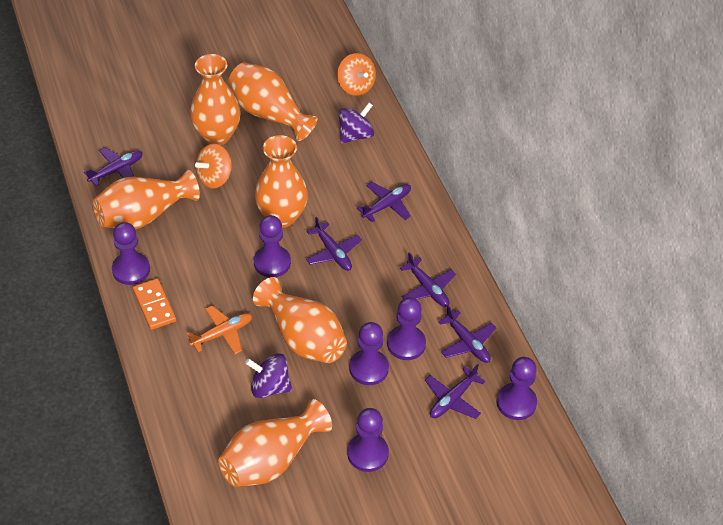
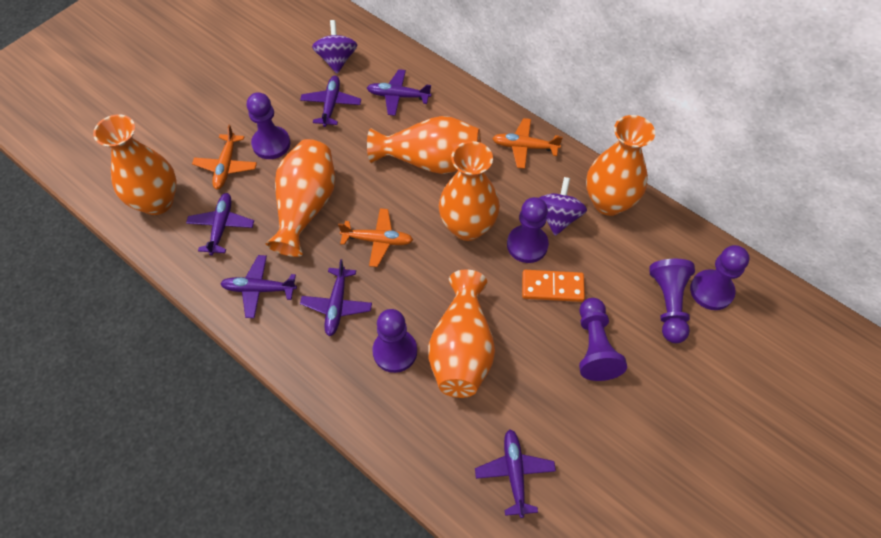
orange plane: [186,306,252,354] = 1 -> [192,125,257,190] [338,208,413,267] [492,118,563,169] = 3
orange spinning top: [195,144,232,188] [337,53,376,96] = 2 -> none = 0

